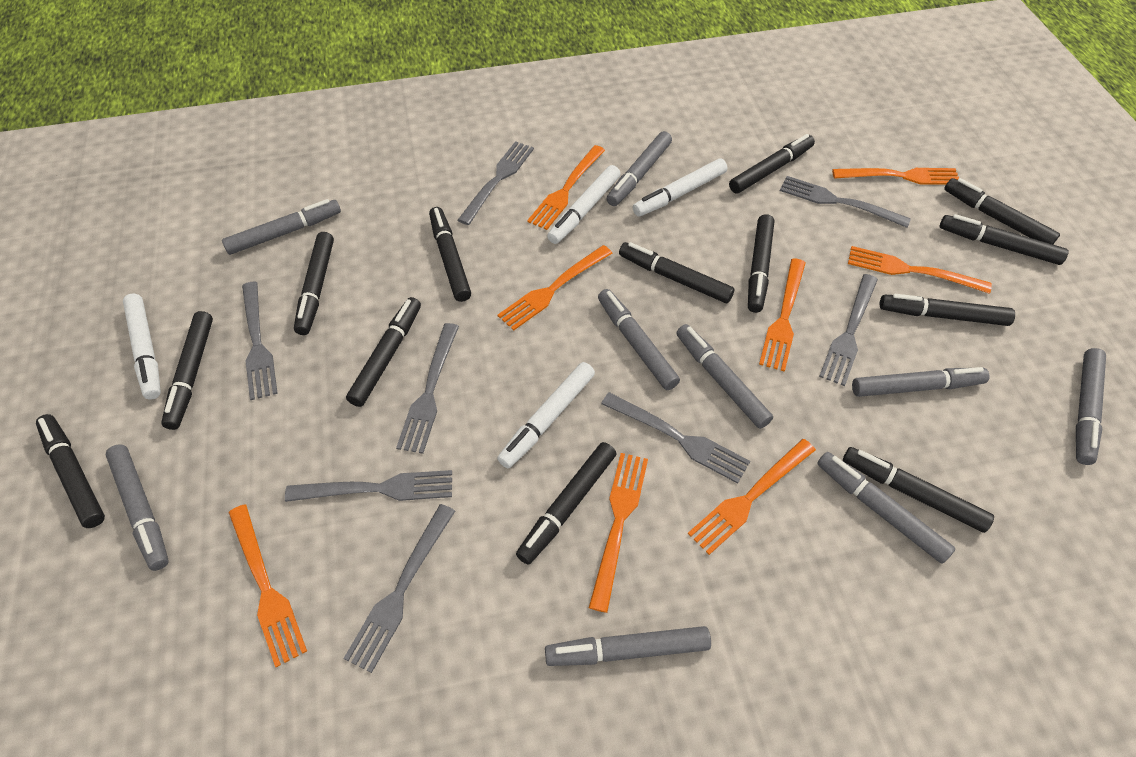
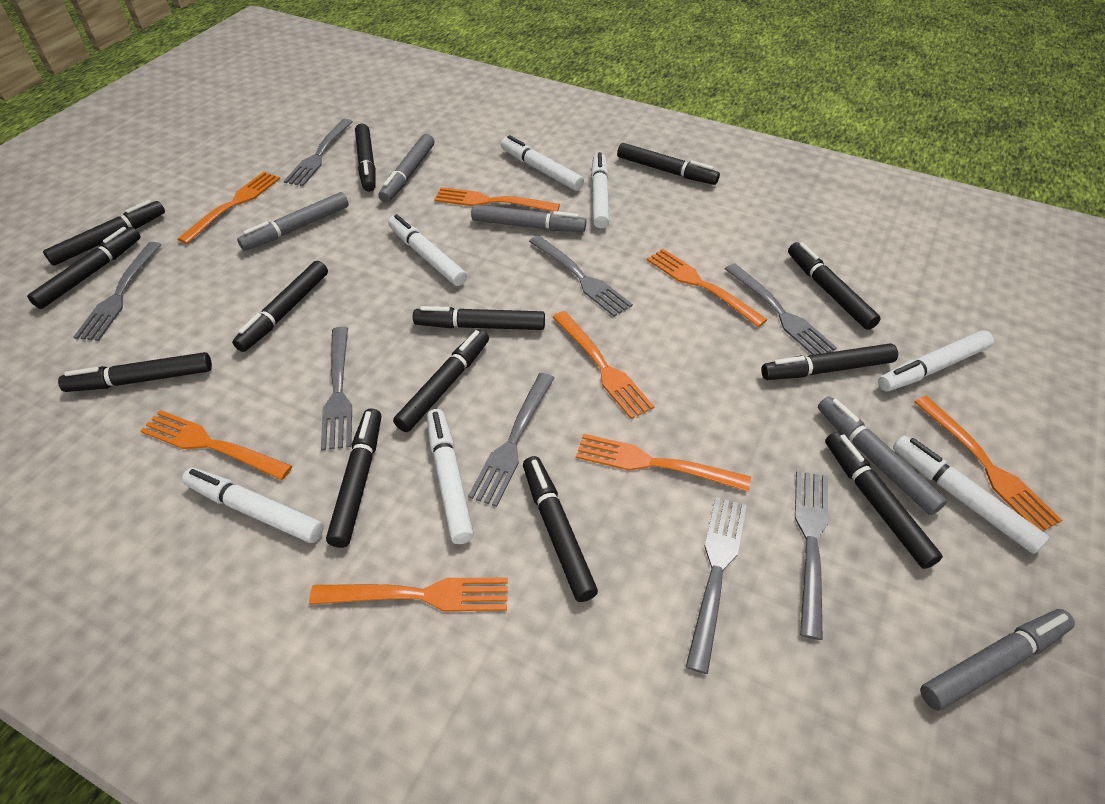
grey marker: [106,444,169,571] [222,199,341,255] [545,626,711,666] [598,289,680,390] [607,131,672,206] [676,324,773,429] [817,452,955,563] [852,367,990,397] [1076,348,1106,465] = 9 -> [237,192,349,251] [378,134,434,203] [471,204,586,232] [818,397,947,515] [920,609,1075,711] = 5
white marker: [123,293,161,399] [497,362,595,468] [547,165,620,244] [633,159,727,217] = 4 -> [182,468,324,543] [388,214,467,286] [427,409,474,544] [501,135,584,191] [591,152,609,228] [878,330,994,392] [893,436,1049,554] = 7

